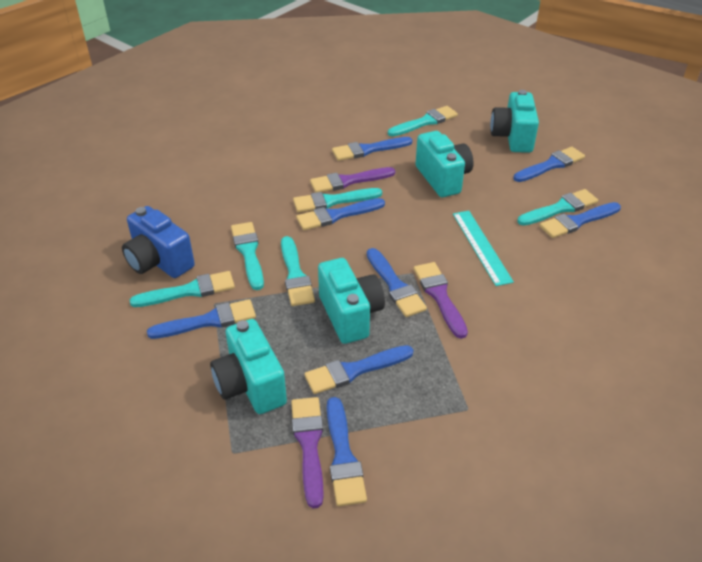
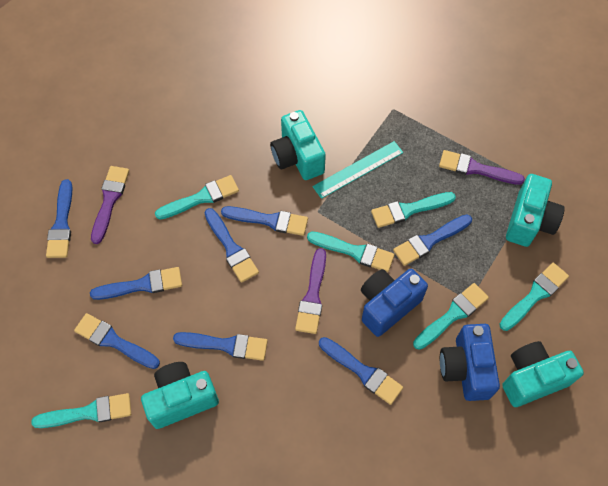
blue camera: [122,206,195,278] = 1 -> [361,269,428,337] [440,324,500,401] = 2

